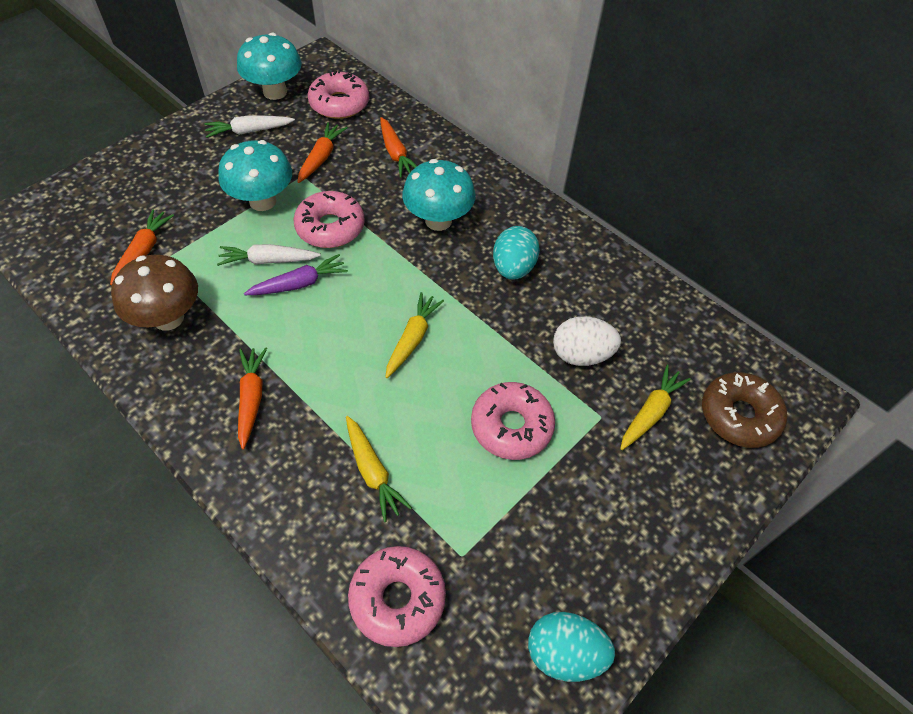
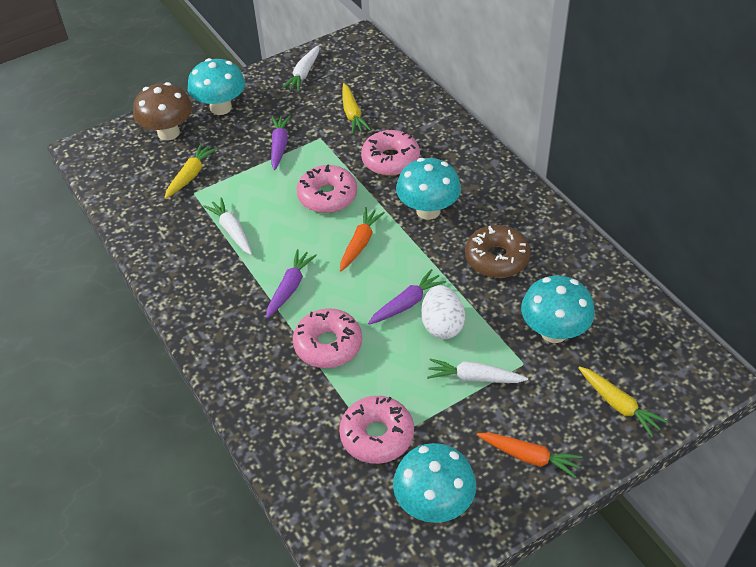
orange carrot: [110,209,174,285] [238,347,267,449] [297,122,347,183] [380,117,417,177] = 4 -> [340,207,385,271] [477,433,583,478] = 2
purple carrot: [244,254,348,295] = 1 -> [266,249,317,318] [271,115,291,170] [368,269,446,325] = 3
turquoise egg: [493,226,540,280] [528,612,615,682] = 2 -> none = 0
turquoise mushroom: [218,140,292,211] [237,33,302,100] [402,159,475,231] = 3 -> [188,58,245,115] [393,443,476,523] [396,158,461,220] [521,276,595,343] = 4
white carrot: [205,115,295,138] [217,244,321,266] = 2 -> [203,198,252,255] [282,45,319,92] [427,359,528,383] = 3

